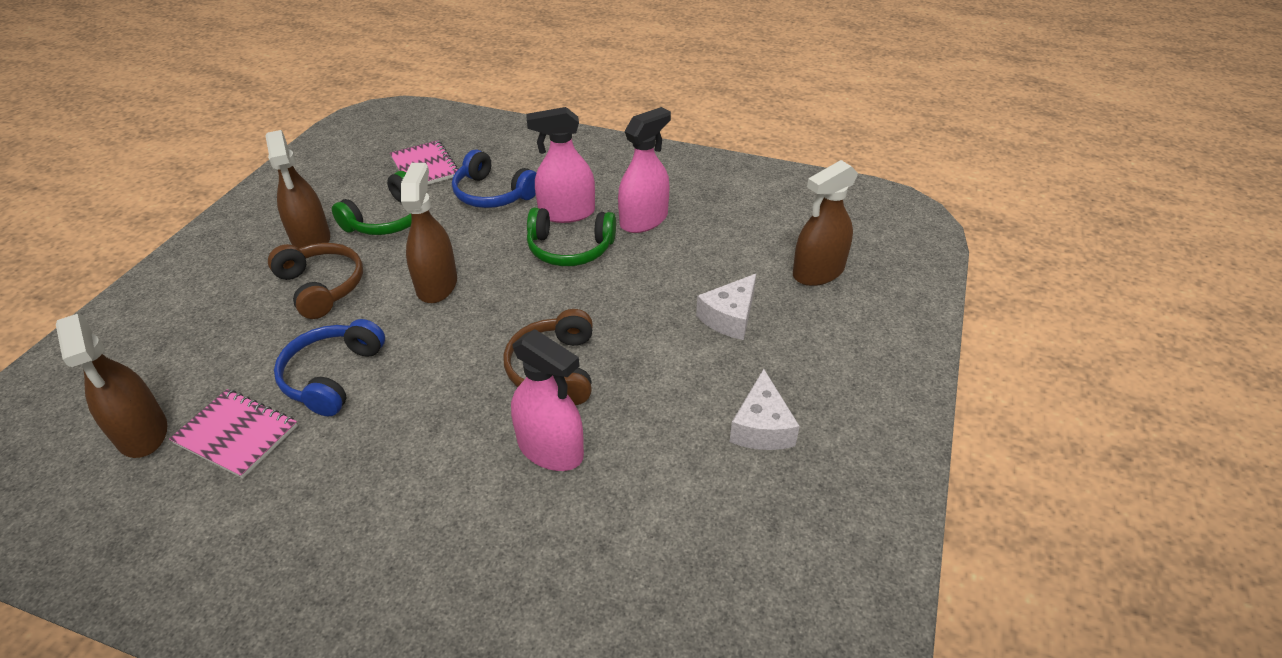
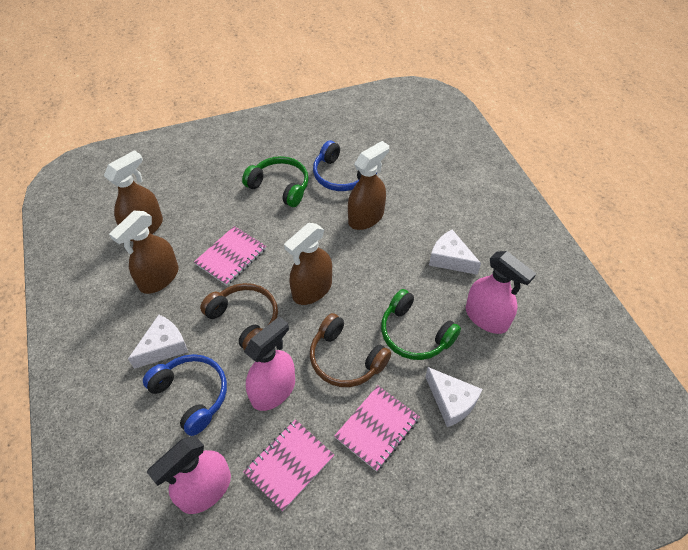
pink notebook: [169,389,298,479] [390,140,459,185] = 2 -> [194,226,266,286] [243,419,334,512] [334,386,420,472] = 3
white cheese: [696,274,756,340] [730,369,800,450] = 2 -> [128,315,188,369] [425,367,482,427] [429,230,481,275] = 3

